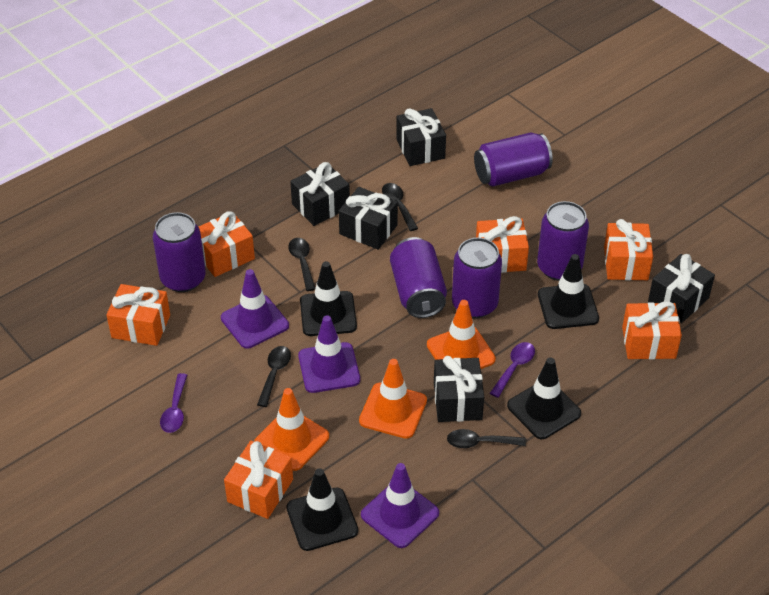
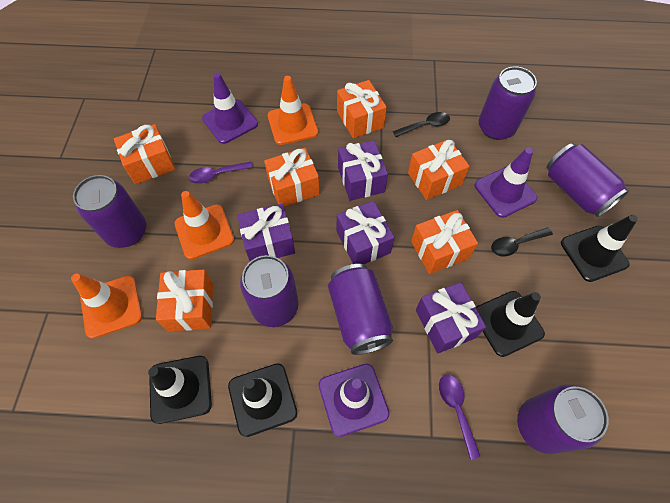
black gift: [290,162,350,226] [339,187,398,250] [396,108,446,166] [434,356,484,422] [648,254,715,323] = 5 -> none = 0
black spoon: [257,346,291,407] [288,238,315,291] [382,183,418,231] [447,429,526,448] = 4 -> [393,112,450,137] [491,227,553,256] = 2
purple can: [153,212,206,292] [390,237,447,318] [452,238,502,318] [474,132,553,187] [537,201,589,281] = 5 -> [73,175,146,248] [240,255,299,327] [328,264,393,355] [479,66,537,140] [517,385,609,454] [546,143,629,217] = 6
purple gift: none = 0 -> [237,204,295,261] [337,201,395,264] [338,140,388,201] [416,282,486,354] = 4

